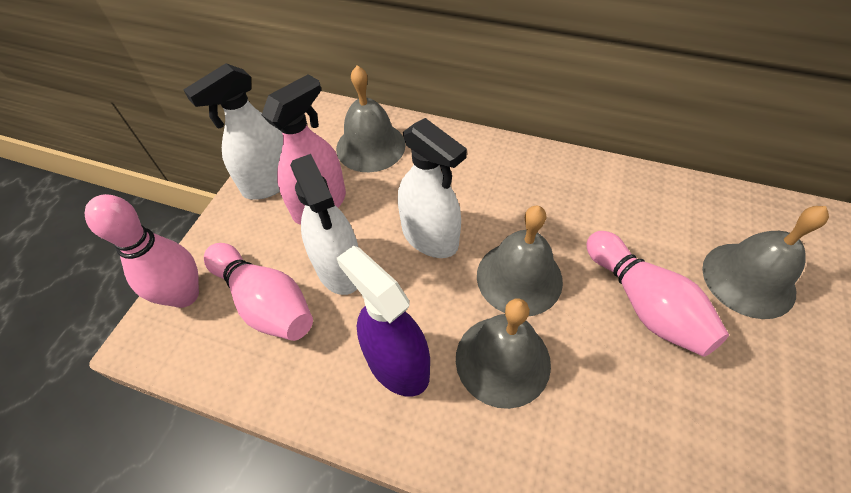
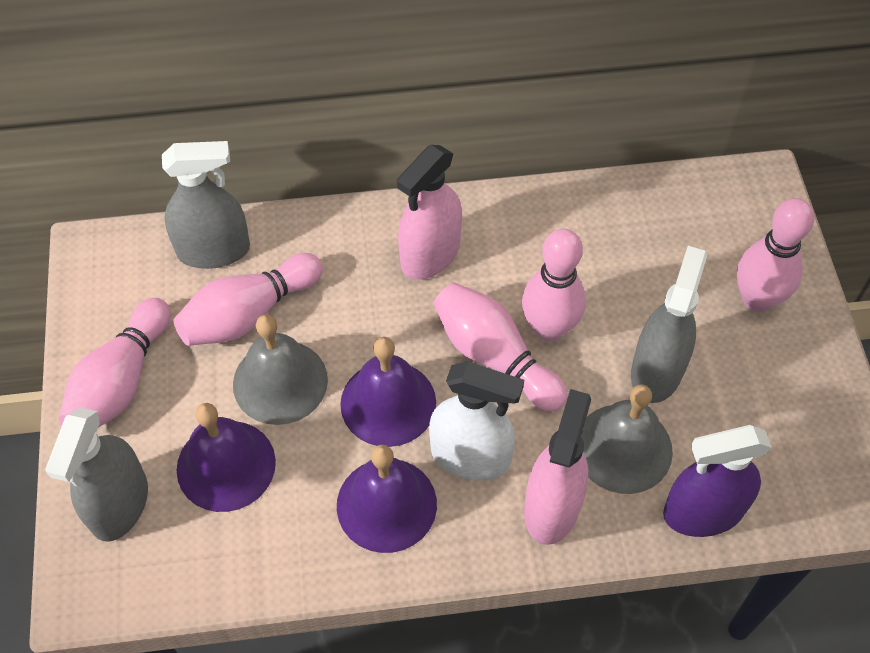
grey bell: [336,65,406,172] [456,298,551,409] [477,205,563,316] [702,206,829,319] = 4 -> [233,314,328,425] [581,384,673,494] = 2
grey spray bottle: none = 0 -> [45,407,148,542] [162,141,250,269] [631,246,707,403] = 3
pink bowling pin: [85,194,199,308] [204,243,313,341] [586,231,729,357] = 3 -> [59,298,171,427] [173,253,323,346] [433,282,568,412] [522,229,586,341] [737,198,815,312] = 5
pink spray bottle: [262,74,346,225] = 1 -> [397,145,462,280] [524,389,591,545] = 2
purple bell: none = 0 -> [177,403,276,512] [337,445,437,553] [340,337,436,447] = 3
white spray bottle: [183,63,283,200] [290,154,358,295] [398,118,467,258] = 3 -> [429,361,524,481] = 1

